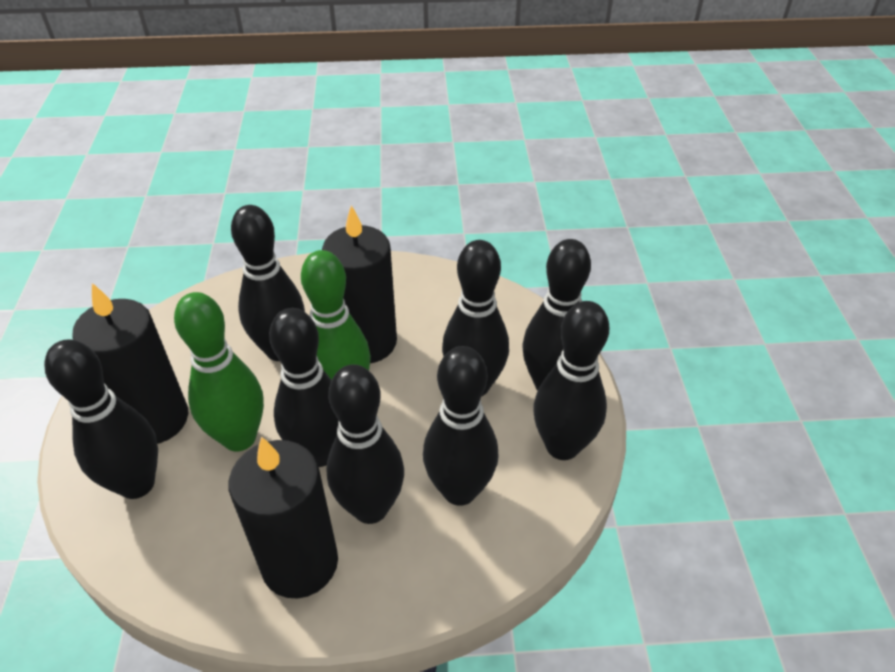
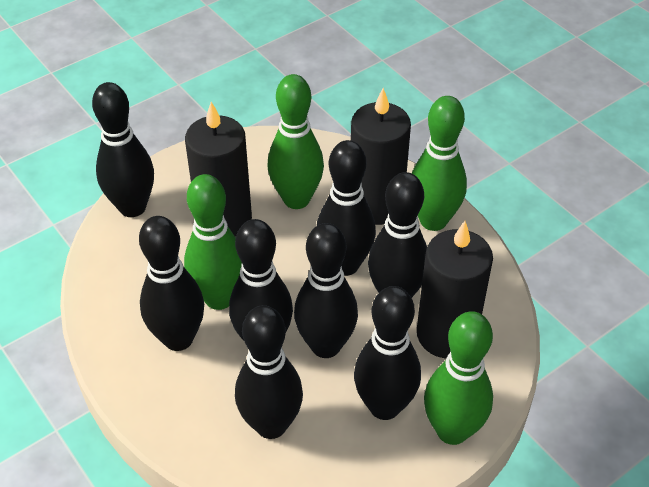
green bowling pin: [174,292,264,452] [301,250,371,380] = 2 -> [184,174,242,310] [268,74,324,209] [412,96,467,231] [424,311,493,445] = 4

